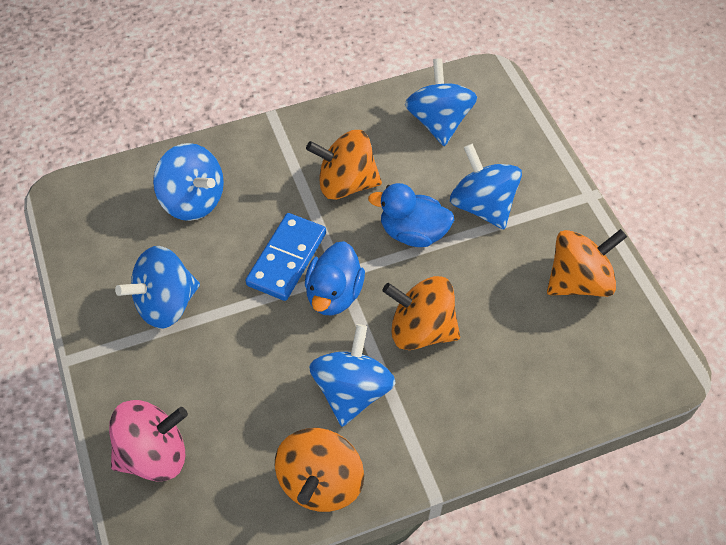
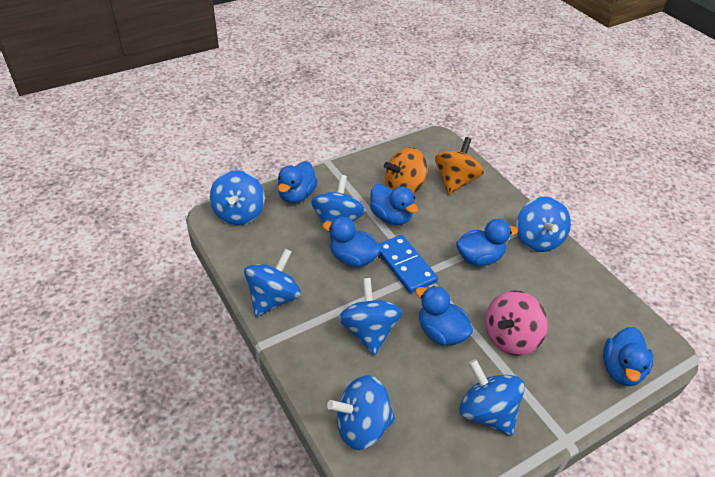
blue duck: [305,241,365,315] [368,183,454,247] = 2 -> [278,161,318,203] [322,217,382,267] [370,184,418,225] [415,286,473,346] [456,219,518,266] [603,327,653,386] = 6
blue spinning top: [115,246,200,329] [153,143,224,221] [309,324,395,427] [405,58,477,146] [450,143,522,229] = 5 -> [210,170,265,225] [244,249,301,317] [311,175,365,239] [327,375,396,450] [338,278,402,355] [459,359,525,436] [516,197,571,252] = 7
orange spinning top: [275,428,364,512] [306,130,382,200] [382,276,460,350] [547,229,627,297] = 4 -> [384,148,427,194] [435,137,484,194] = 2

